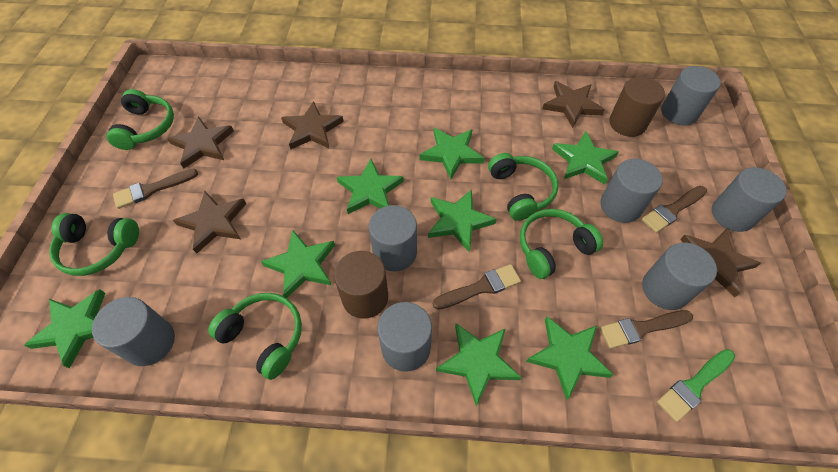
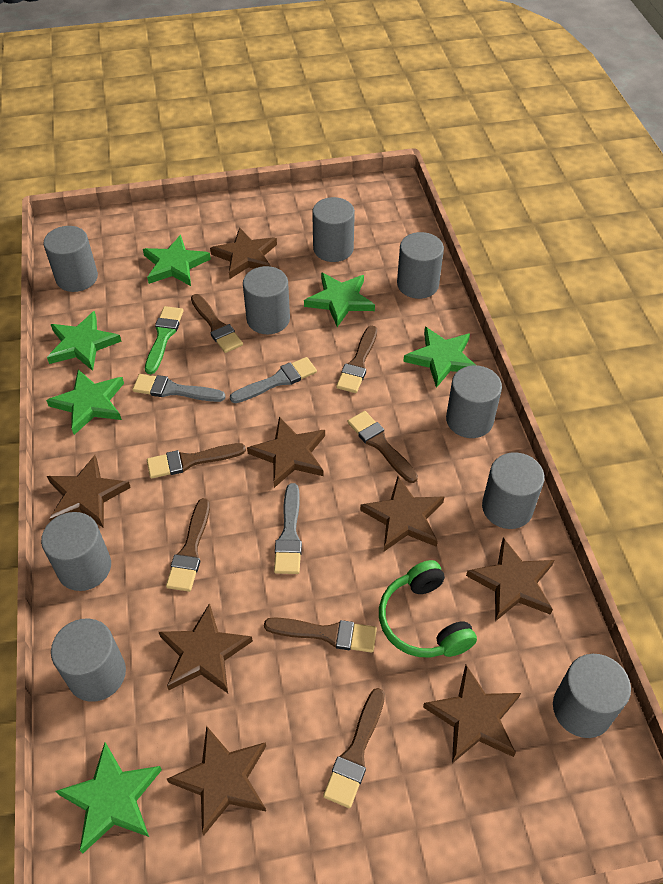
brown brush: [113,168,198,209] [433,264,521,310] [600,310,693,349] [641,186,707,233] = 4 -> [147,443,246,478] [166,498,210,592] [191,294,243,353] [264,617,377,653] [323,688,385,808] [336,326,377,393] [348,411,418,483] = 7
brown cylinder: [334,251,388,319] [609,77,665,137] = 2 -> none = 0
brown star: [167,116,234,169] [173,191,246,254] [281,101,344,149] [542,81,605,128] [680,229,761,297] = 5 -> [47,455,131,528] [159,603,253,693] [167,726,266,836] [210,228,277,279] [247,417,325,488] [360,476,444,551] [423,665,521,763] [466,538,554,621] = 8
green headphones: [49,213,139,276] [107,89,174,150] [208,293,302,380] [488,153,558,221] [520,209,603,279] = 5 -> [379,560,477,657] = 1
green star: [24,289,105,369] [261,230,335,298] [337,159,404,214] [420,128,485,179] [428,189,497,252] [436,323,521,406] [526,317,613,400] [552,131,619,185] = 8 -> [46,369,124,435] [47,311,122,371] [56,742,162,854] [143,235,211,286] [304,272,375,327] [403,327,477,388] = 6
grey brush: none = 0 -> [132,374,226,402] [230,357,317,403] [274,483,302,574] = 3
grey cylinder: [92,297,175,366] [369,205,417,271] [377,302,432,372] [600,159,663,223] [642,243,717,310] [661,66,721,125] [712,167,787,232] = 7 -> [41,512,111,591] [43,226,98,292] [51,618,126,702] [243,266,290,334] [312,197,355,262] [397,232,444,299] [446,366,502,438] [482,452,545,529] [553,654,631,738] = 9

